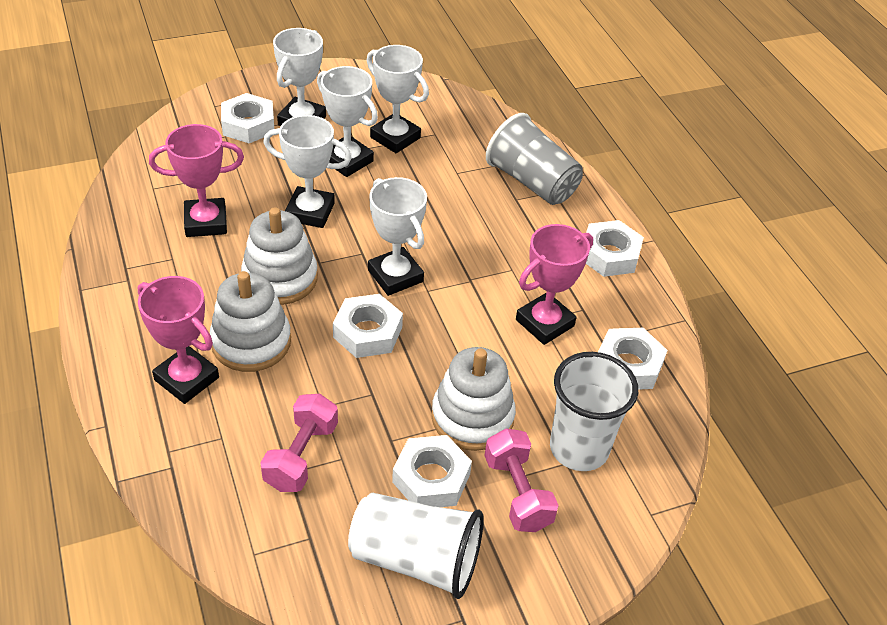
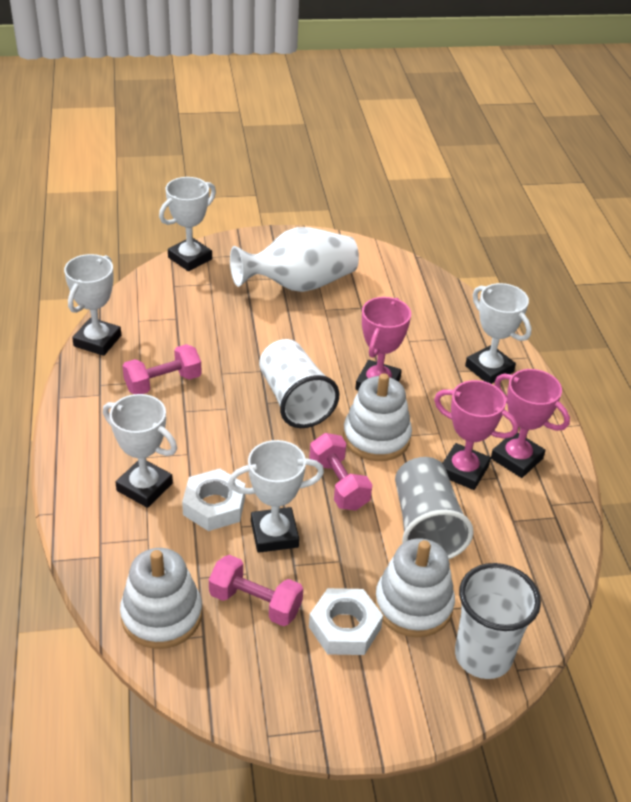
pink dumbbell: [260,394,338,492] [484,428,559,532] = 2 -> [123,344,202,394] [209,555,303,626] [309,433,372,510] = 3
white nut: [221,93,274,143] [333,294,403,358] [392,435,472,507] [586,220,644,277] [598,328,668,390] = 5 -> [182,469,245,531] [309,588,383,655] = 2
white vase: none = 0 -> [230,227,359,292] = 1

